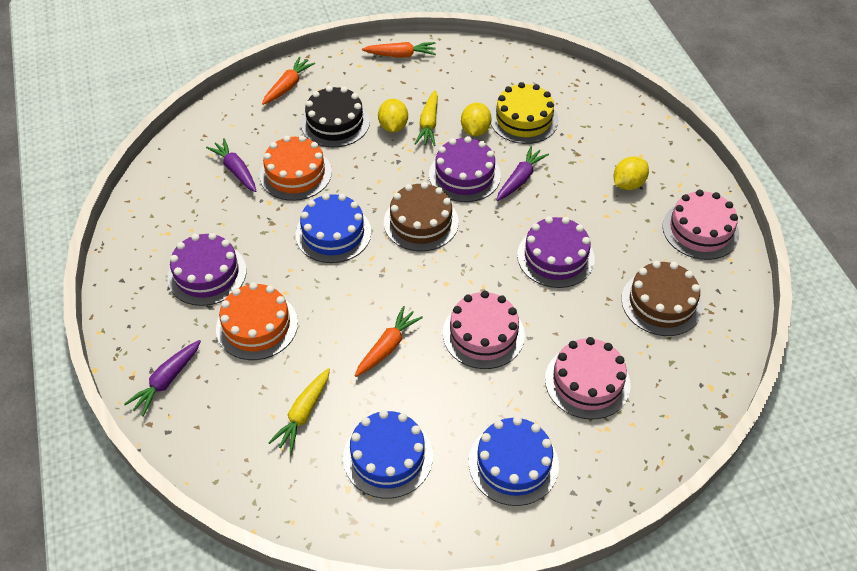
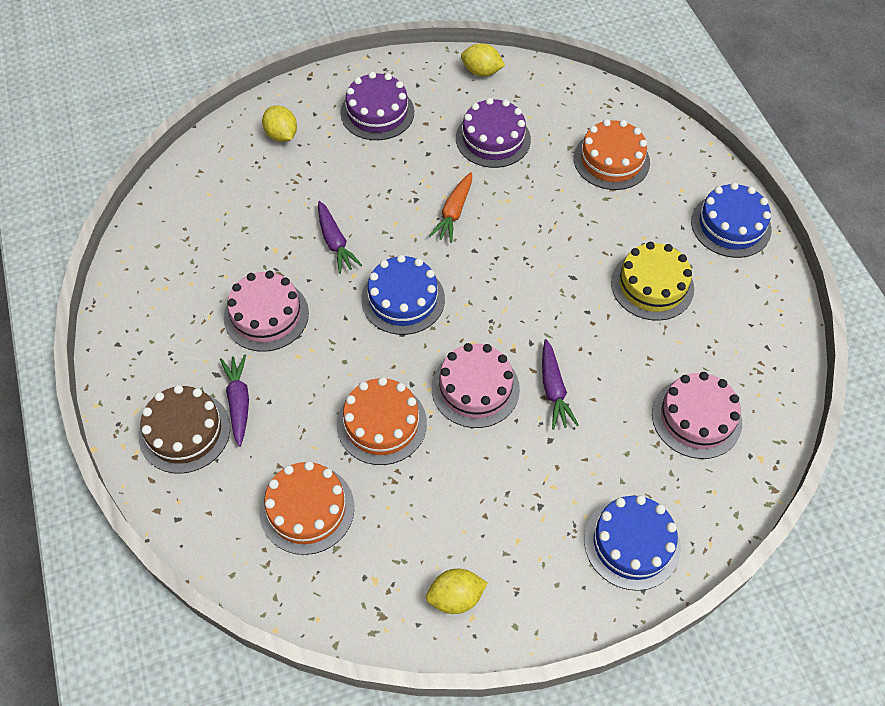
black cake: [301,86,370,148] = 1 -> none = 0
brown cake: [384,182,459,251] [621,261,702,336] = 2 -> [139,385,231,474] = 1
orange cake: [216,282,298,360] [259,135,332,201] = 2 -> [260,461,355,555] [337,377,427,465] [574,119,650,190] = 3
orange carrot: [262,57,315,105] [355,306,423,377] [362,42,436,58] = 3 -> [429,172,472,243] = 1
purple cake: [167,233,247,306] [429,136,501,202] [517,216,595,288] = 3 -> [340,72,414,140] [456,98,531,168] = 2
yellow carrot: [268,368,330,453] [415,90,438,146] = 2 -> none = 0

